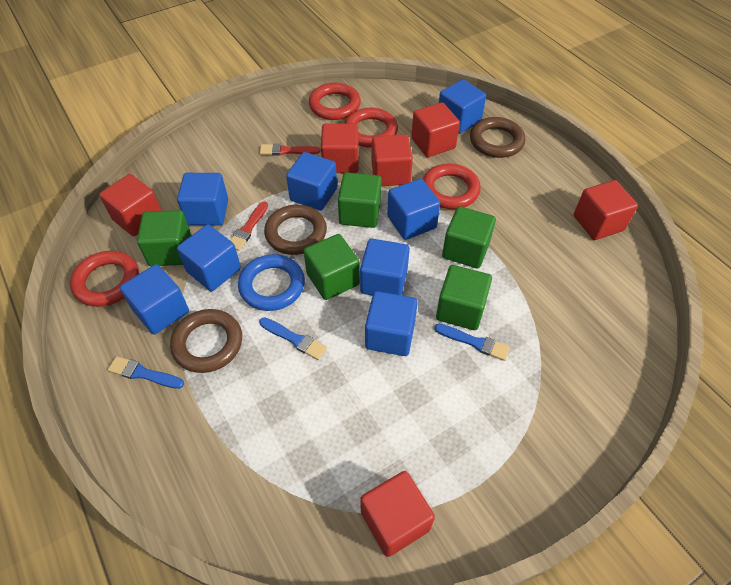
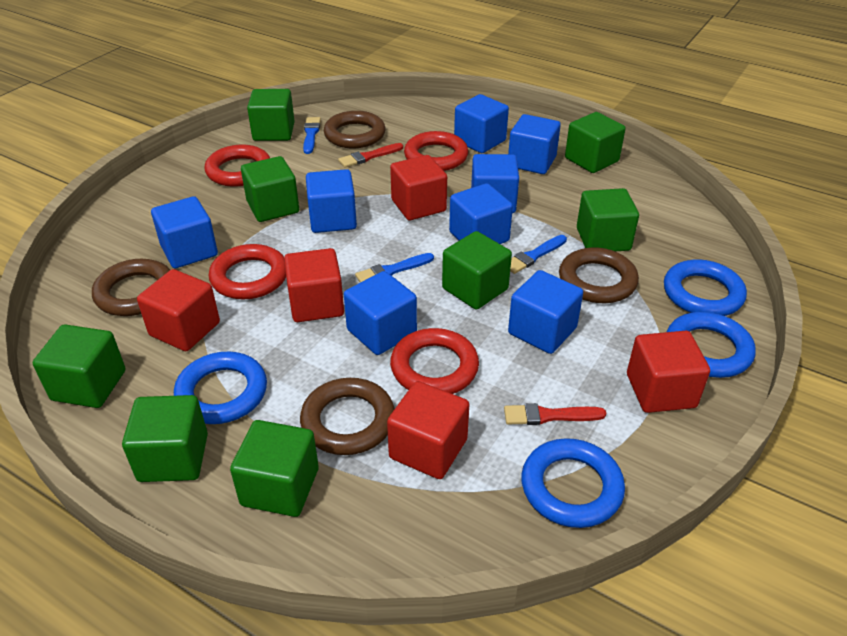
blue ring: [238,254,305,311] = 1 -> [174,352,267,424] [521,438,625,528] [664,259,747,316] [667,312,756,378] = 4
brown ring: [170,309,242,373] [264,205,327,255] [470,117,525,158] = 3 -> [92,259,170,316] [300,378,395,455] [324,111,386,148] [559,247,639,303] = 4
green cube: [137,210,192,266] [304,234,360,300] [338,172,382,228] [436,265,492,330] [442,206,496,269] = 5 -> [33,324,125,408] [122,395,208,482] [230,420,319,517] [241,156,299,222] [247,89,295,141] [442,231,512,310] [565,112,626,173] [577,188,639,251] = 8
red cube: [99,174,161,237] [321,123,359,173] [360,471,435,557] [372,134,413,186] [411,102,460,157] [574,180,638,240] = 6 -> [137,269,220,351] [284,248,344,322] [387,381,469,479] [390,155,447,220] [627,331,710,413] = 5

